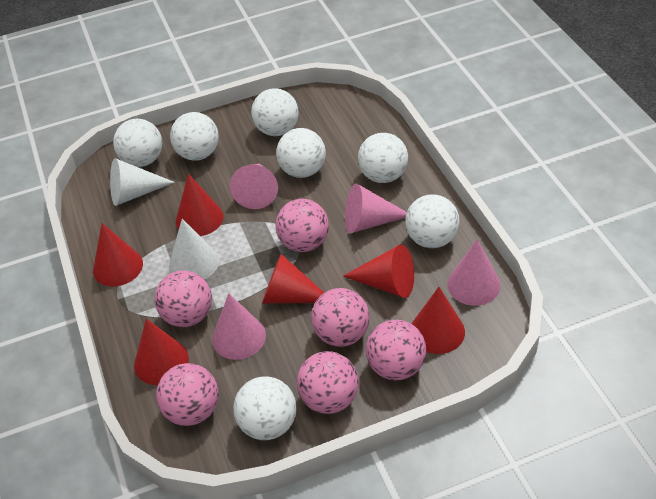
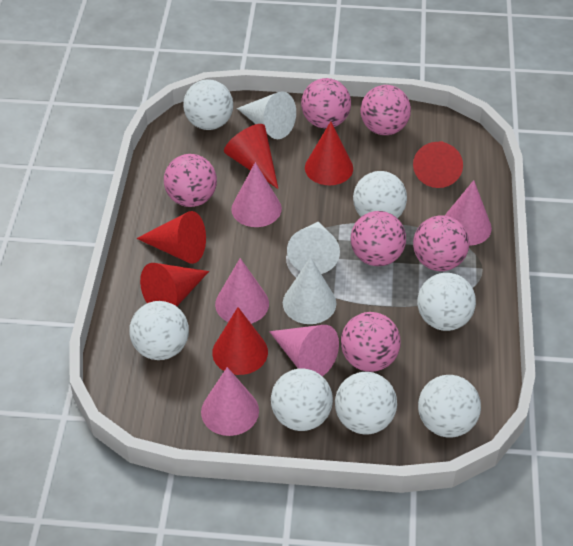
pink cone: [212,293,266,360] [230,164,278,209] [345,184,407,233] [447,239,501,306] = 4 -> [201,367,259,436] [215,258,269,324] [231,162,282,227] [269,325,339,376] [444,180,492,246] = 5
white cone: [110,158,175,206] [169,219,219,280] = 2 -> [237,91,296,139] [283,257,336,324] [287,222,340,274] = 3

